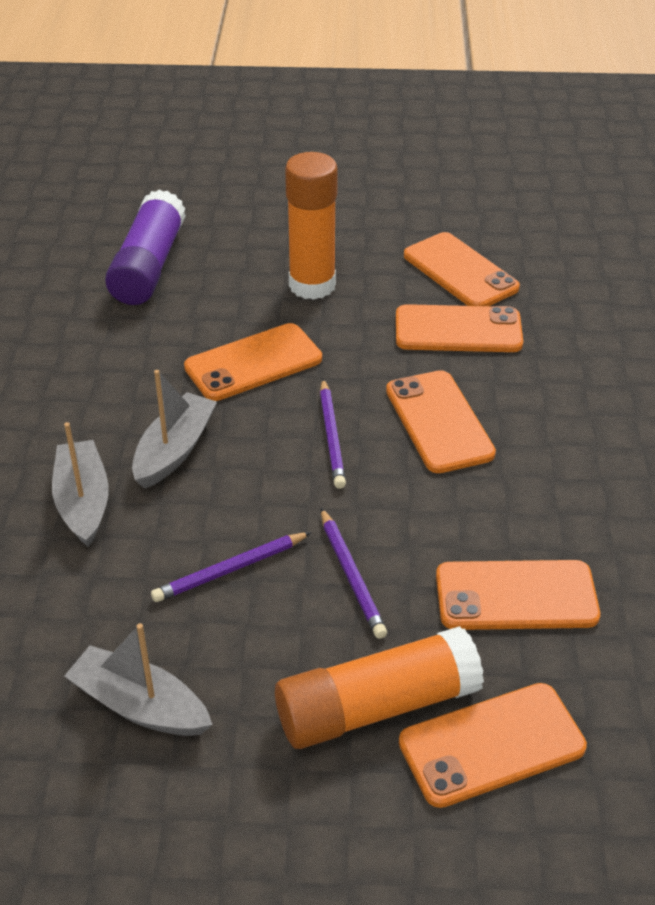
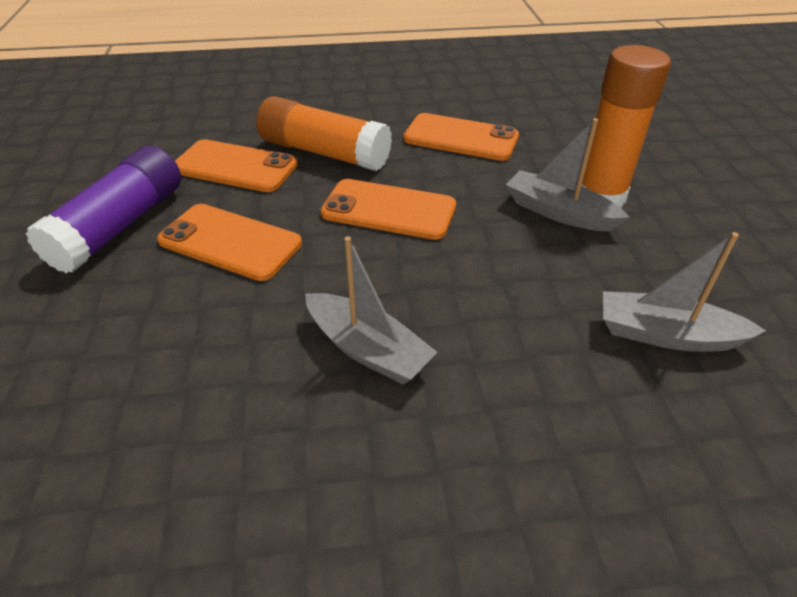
orange phone: [184,323,322,401] [386,370,496,473] [396,304,523,352] [399,683,587,808] [404,232,520,306] [436,560,600,630] = 6 -> [157,204,302,281] [175,139,298,192] [321,179,456,240] [403,113,519,161] = 4
purple pencil: [151,532,312,602] [320,379,346,489] [321,508,387,639] = 3 -> none = 0

